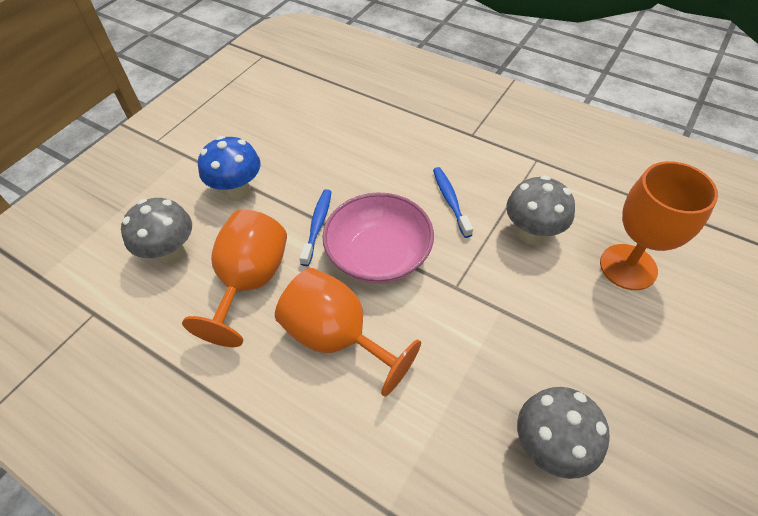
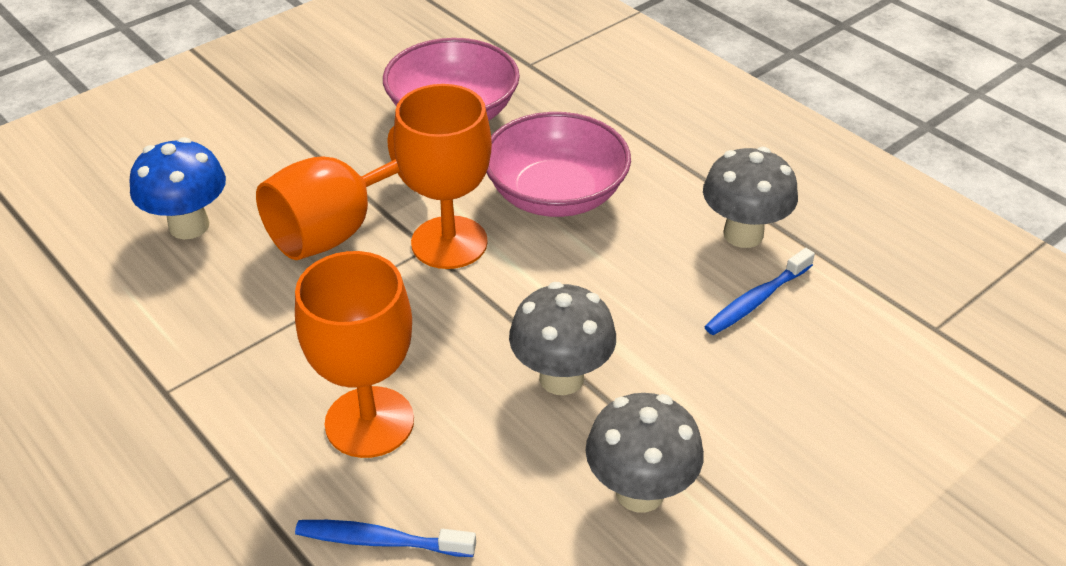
pink bowl: [322,192,434,284] = 1 -> [383,38,520,121] [486,112,631,217] = 2

